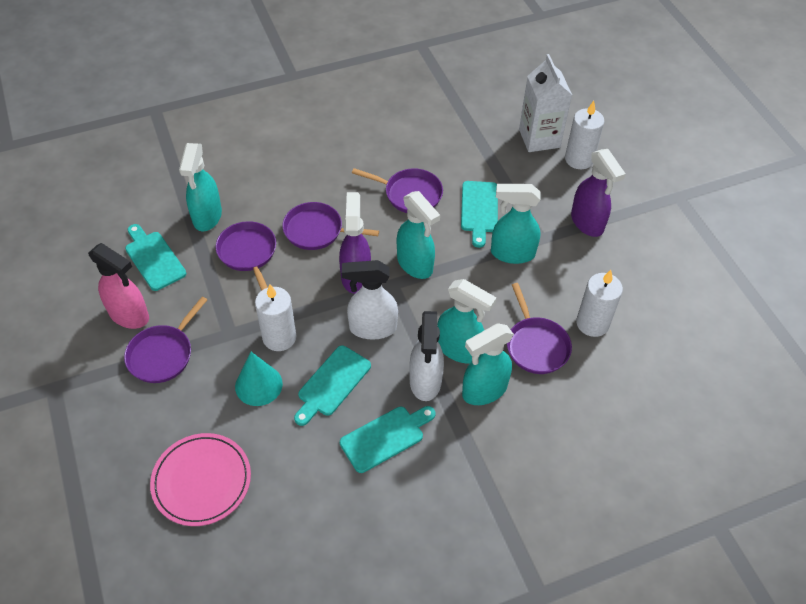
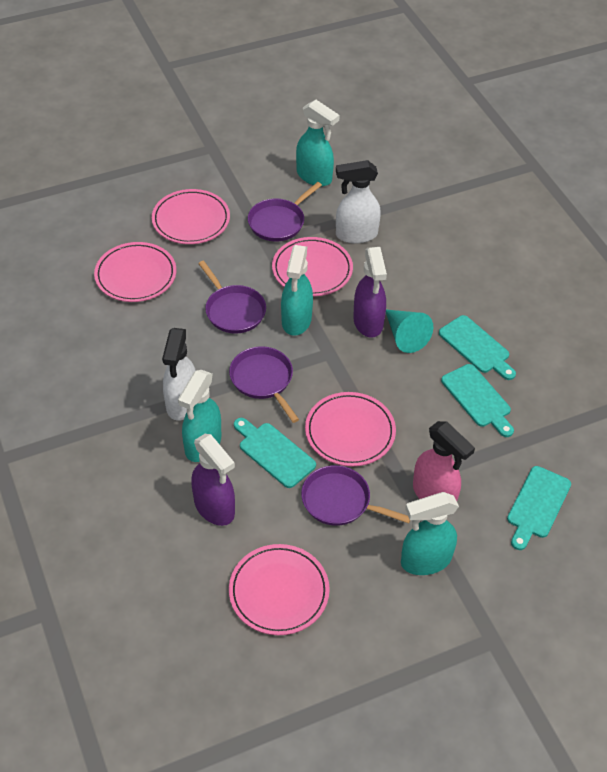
pink plate: [150,433,251,526] = 1 -> [94,242,176,302] [152,189,230,244] [229,544,330,635] [272,237,353,296] [305,392,396,466] = 5
purple pan: [124,297,207,383] [216,221,276,291] [282,202,379,250] [352,168,443,213] [507,283,572,374] = 5 -> [198,261,266,334] [229,346,299,423] [248,182,322,242] [301,465,410,526] = 4
turquoise spray bottle: [179,143,222,231] [397,191,440,279] [437,279,497,363] [462,324,514,405] [491,184,541,264] = 5 -> [178,370,221,462] [281,245,313,336] [296,100,340,186] [401,492,459,575] = 4
white candle: [255,285,296,351] [565,101,604,169] [576,270,623,337] = 3 -> none = 0
white carton: [519,54,572,152] = 1 -> none = 0

